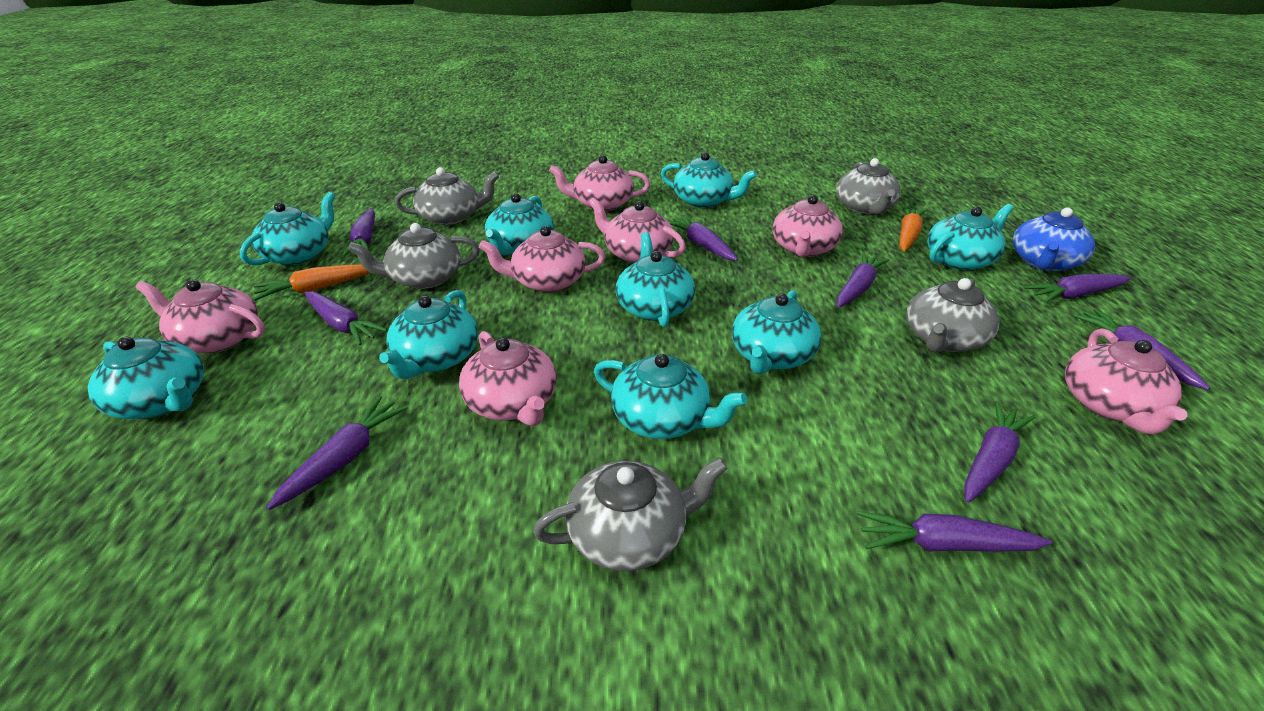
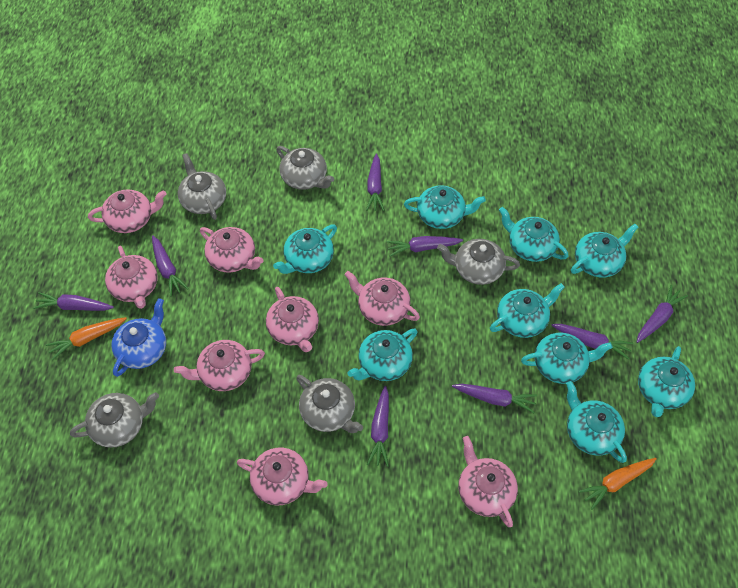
pink teapot: [136,279,265,353] [459,331,557,426] [479,226,606,292] [549,155,650,211] [589,197,686,263] [773,195,843,257] [1065,328,1188,434] = 7 -> [88,190,167,233] [105,246,158,309] [174,340,265,391] [200,227,264,273] [237,448,328,505] [266,287,319,352] [344,271,420,326] [458,436,518,527] = 8
purple carrot: [266,396,408,510] [305,292,387,345] [342,208,375,257] [668,215,738,261] [837,252,889,308] [857,511,1053,552] [964,401,1036,503] [1024,274,1131,303] [1073,309,1210,390] = 9 -> [33,292,114,311] [152,235,189,297] [366,154,384,211] [367,386,389,467] [387,236,463,256] [452,384,537,413] [551,324,633,360] [637,285,688,343] = 8

